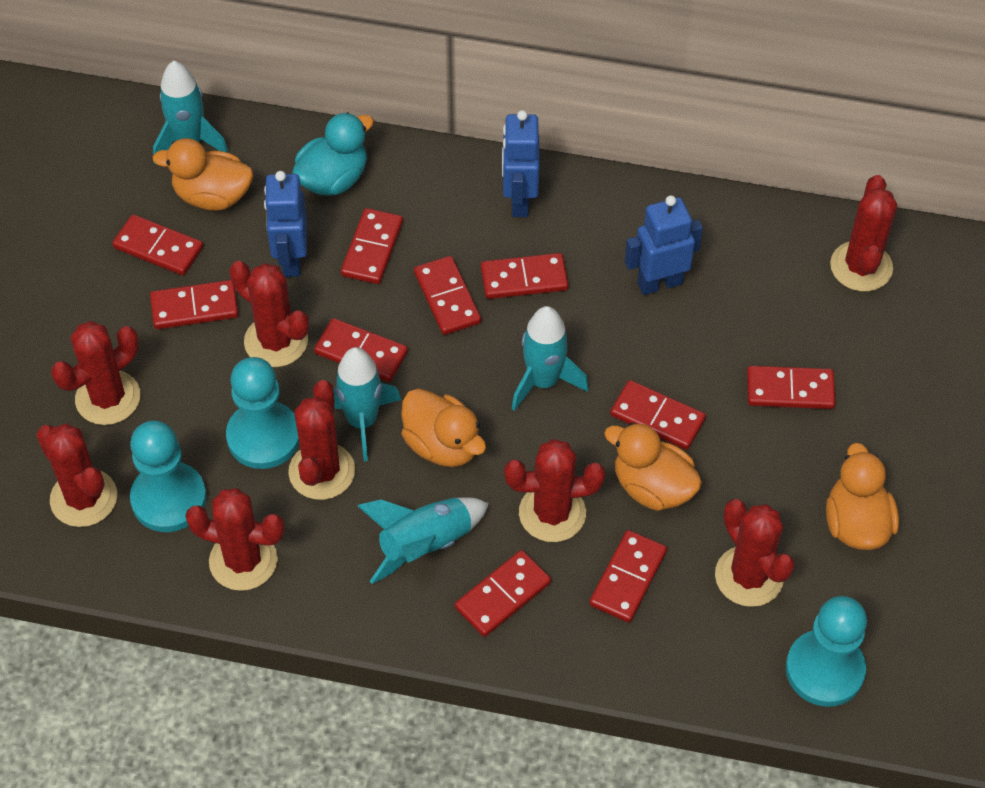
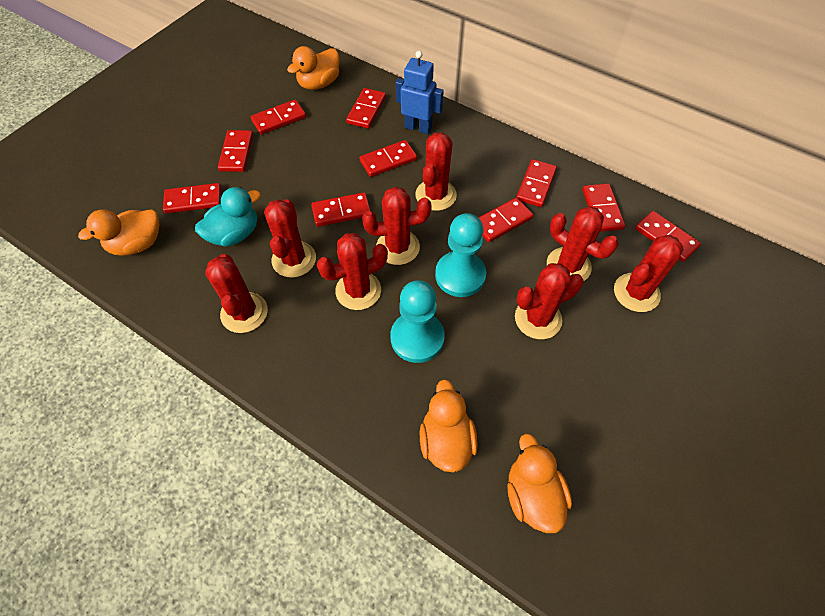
blue robot: [264,171,307,277] [502,110,539,217] [625,195,703,295] = 3 -> [396,51,444,134] = 1
turquoise pawn: [130,420,207,532] [226,357,299,469] [786,596,867,707] = 3 -> [390,280,445,363] [435,213,486,297] = 2
turquoise rocket: [153,61,229,164] [333,347,401,461] [358,497,489,584] [512,306,589,411] = 4 -> none = 0

